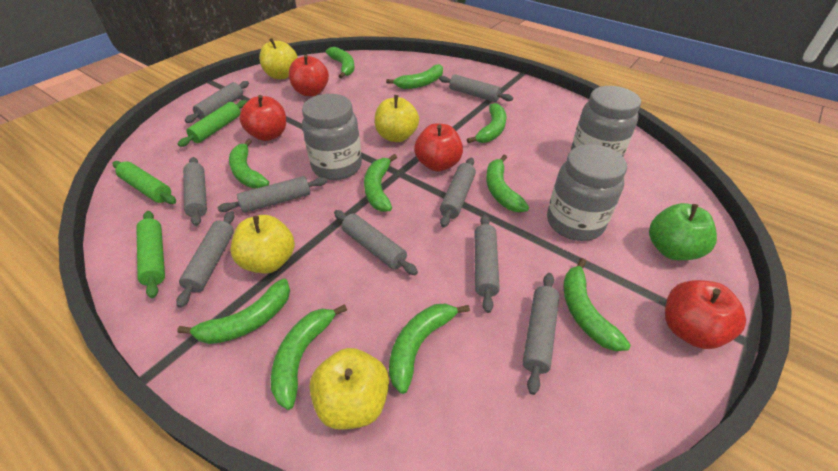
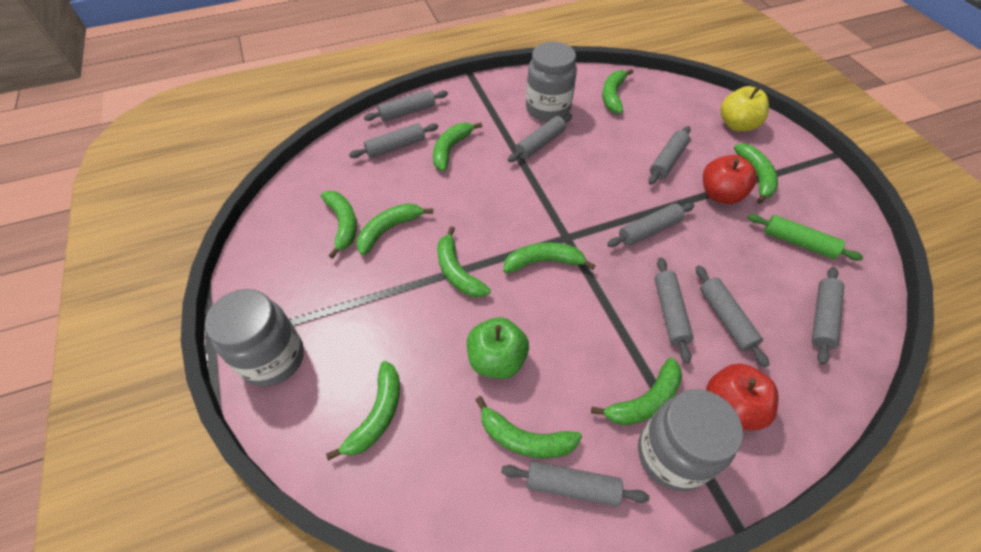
green rolling pin: [113,161,176,204] [136,211,165,298] [178,100,247,147] = 3 -> [748,214,863,261] = 1
red apple: [239,95,286,141] [289,55,329,96] [414,124,463,171] [665,280,746,349] = 4 -> [703,155,756,204] [706,363,779,430] = 2
yellow apple: [230,215,295,273] [259,38,298,79] [309,348,389,430] [375,95,419,142] = 4 -> [720,86,769,132] = 1

